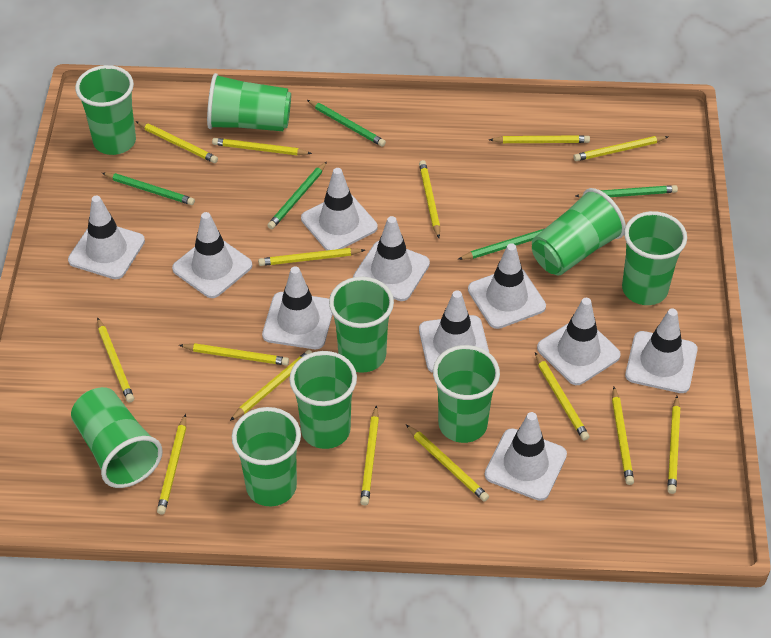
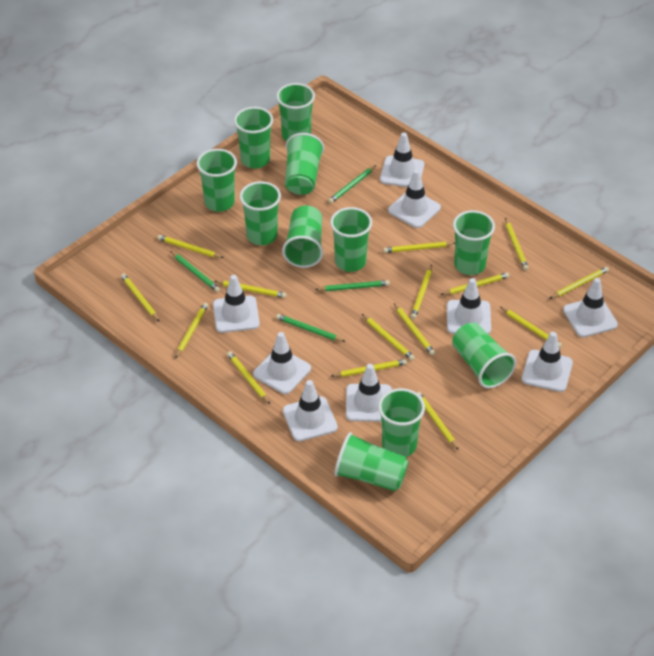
green cup: [71,387,163,488] [75,65,136,155] [207,73,291,131] [232,407,301,506] [289,351,357,449] [329,277,394,373] [433,345,500,443] [532,188,626,275] [622,211,687,305] = 9 -> [196,149,237,212] [234,107,273,168] [240,181,281,245] [276,83,315,141] [282,205,323,268] [285,133,324,195] [330,207,372,272] [334,432,409,491] [378,388,425,457] [452,323,516,388] [453,210,495,275] = 11
green pencil: [102,173,195,205] [267,162,327,229] [307,100,386,147] [458,228,545,260] [575,185,678,198] = 5 -> [170,251,220,292] [276,314,346,342] [315,280,390,291] [328,165,376,203] = 4
white traffic cone: [68,196,145,279] [172,212,252,298] [262,266,333,349] [301,168,377,250] [353,216,430,301] [419,290,489,373] [468,243,546,329] [485,412,567,501] [537,298,621,385] [625,308,698,393] = 10 -> [213,275,260,333] [253,332,311,394] [283,380,338,441] [346,364,392,422] [380,133,424,187] [388,169,441,228] [447,278,491,334] [522,332,573,392] [563,278,618,337] = 9

